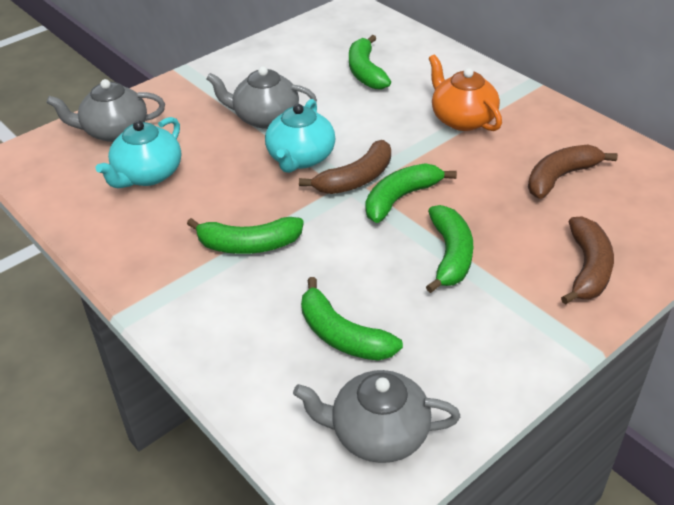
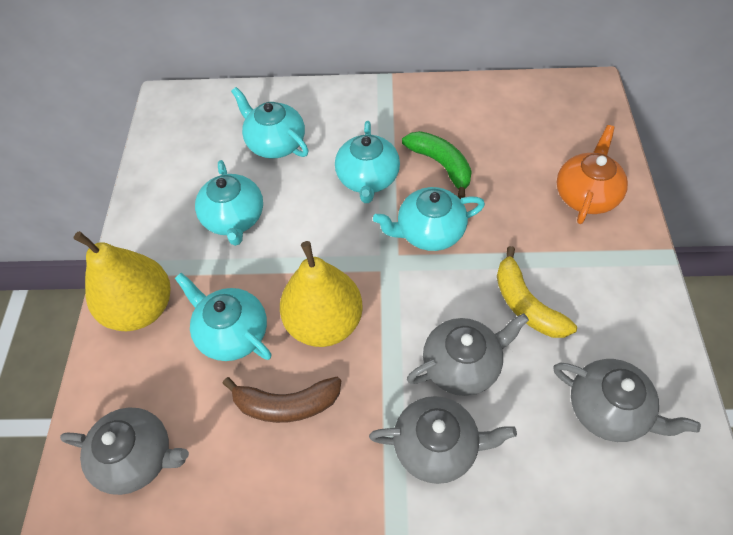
brown banana: [299,140,391,194] [528,144,618,199] [561,216,614,305] = 3 -> [222,377,341,423] = 1
green banana: [187,217,304,254] [301,277,403,361] [349,35,391,90] [365,163,457,223] [426,205,473,293] = 5 -> [402,131,472,199] = 1
grey teapot: [46,79,165,142] [206,66,317,129] [293,370,460,463] = 3 -> [60,408,189,495] [369,396,517,484] [407,313,529,396] [553,359,701,442] = 4
turquoise teapot: [96,117,181,188] [265,99,335,173] = 2 -> [175,273,272,361] [195,160,263,246] [231,87,309,159] [335,121,400,203] [373,187,485,251] = 5
yellow banana: none = 0 -> [497,246,577,338] = 1
yellow pear: none = 0 -> [73,231,170,331] [280,241,363,347] = 2

